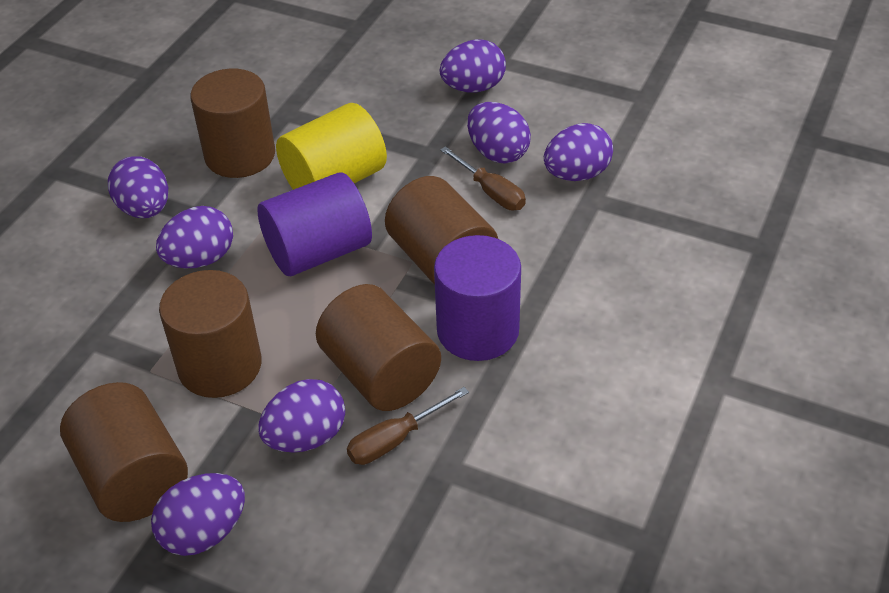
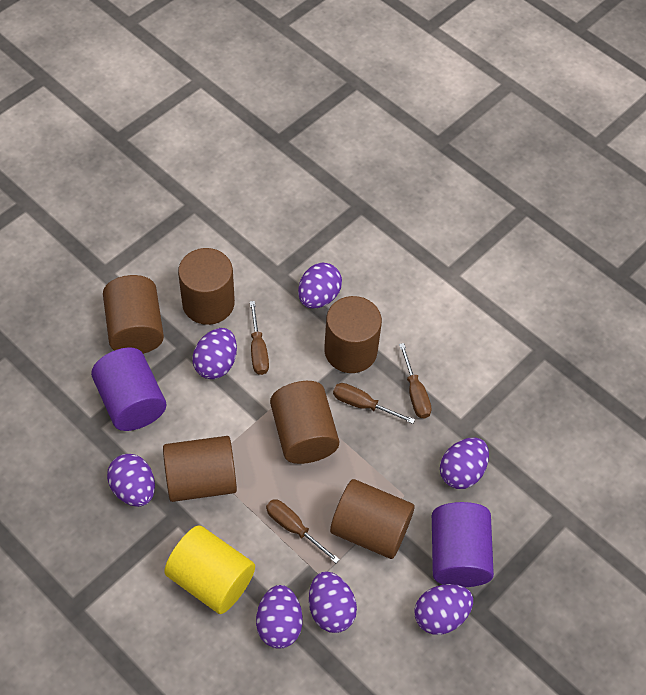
brown cylinder: [60,382,188,522] [159,270,262,398] [190,68,275,178] [316,284,441,411] [385,176,498,285] = 5 -> [103,275,164,354] [163,436,237,502] [178,248,235,325] [270,381,340,464] [324,296,382,373] [330,479,414,559] = 6
brown screwdriver: [347,387,469,465] [440,146,526,210] = 2 -> [250,301,269,375] [266,499,340,563] [333,383,415,424] [399,343,432,418] = 4

